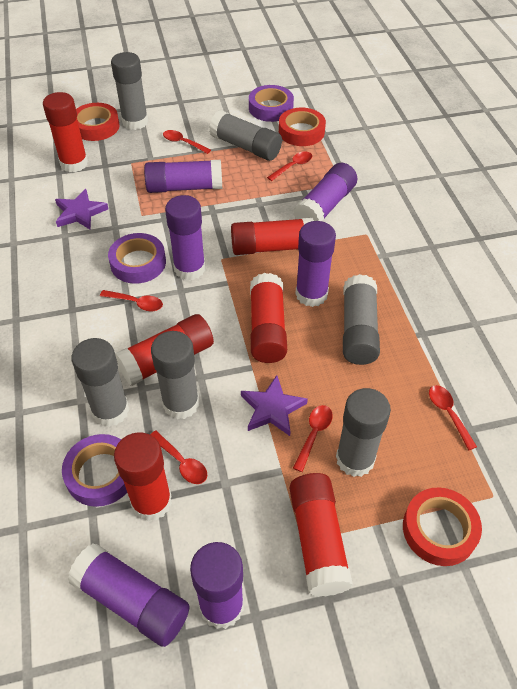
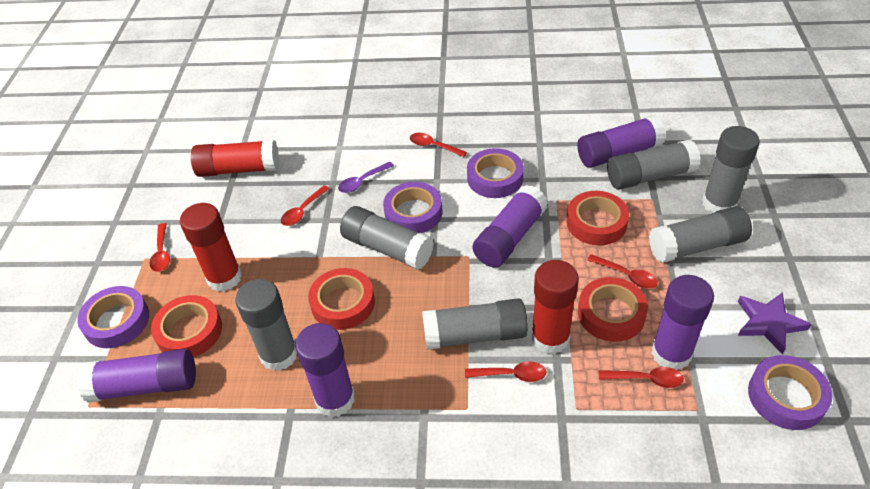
purple glue stick: [67,543,190,647] [144,160,222,193] [165,195,205,280] [190,542,244,629] [293,163,357,221] [295,221,336,307] = 6 -> [78,349,196,403] [295,323,355,417] [472,185,548,268] [577,115,666,168] [651,275,714,370] = 5
purple spoon: none = 0 -> [338,162,394,193] = 1
purple star: [55,189,108,230] [241,375,308,436] = 2 -> [738,292,812,355] = 1
purple tape: [62,434,127,507] [108,233,166,284] [249,85,294,122] = 3 -> [77,286,149,348] [383,182,442,233] [467,148,524,198] [748,355,833,430] = 4
red glue stick: [43,92,88,172] [114,432,172,521] [115,314,214,386] [231,218,314,255] [250,273,287,363] [290,473,353,597] = 6 -> [180,203,242,292] [191,140,279,177] [532,260,579,354] = 3
red tape: [76,103,120,141] [279,107,326,146] [403,487,482,566] = 3 -> [151,295,222,357] [308,268,375,330] [566,191,629,245] [578,277,648,342] = 4

